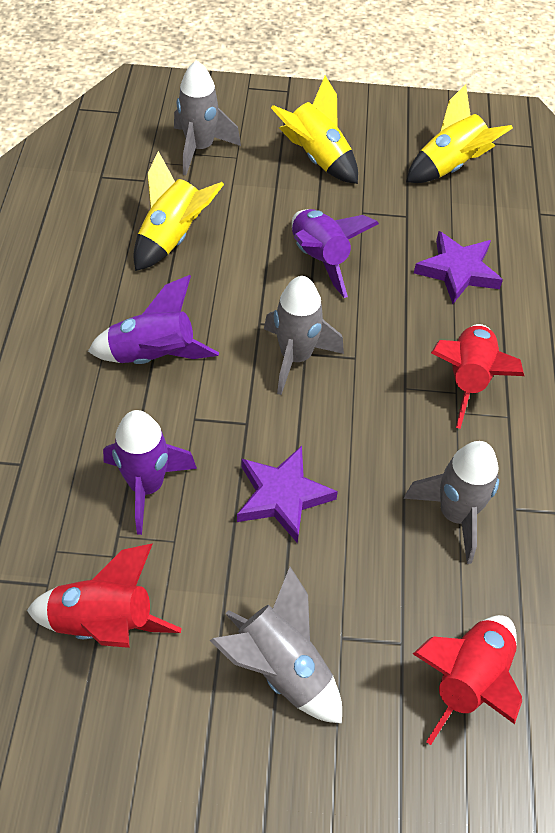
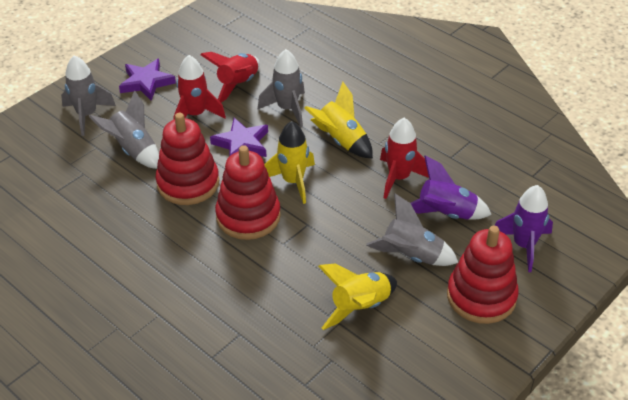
purple rocket: [88,275,219,364] [103,410,197,535] [292,209,379,298] = 3 -> [411,155,492,220] [495,185,553,272] = 2
red stacking toy: none = 0 -> [156,113,219,205] [215,145,281,240] [447,226,519,324] = 3

